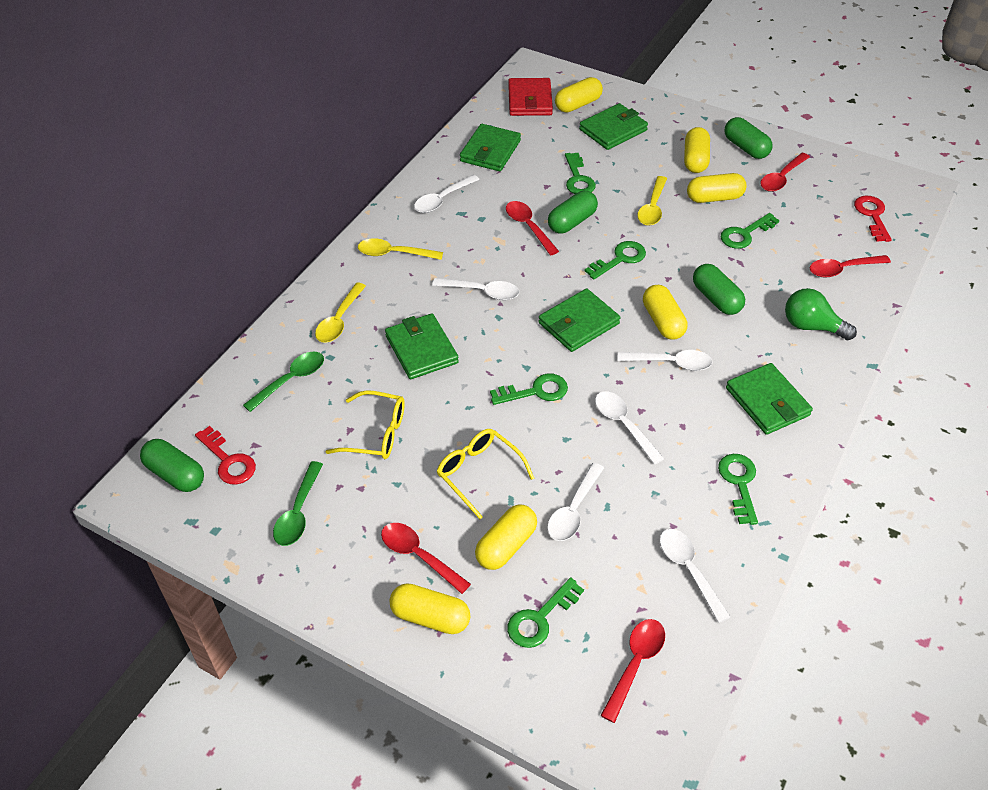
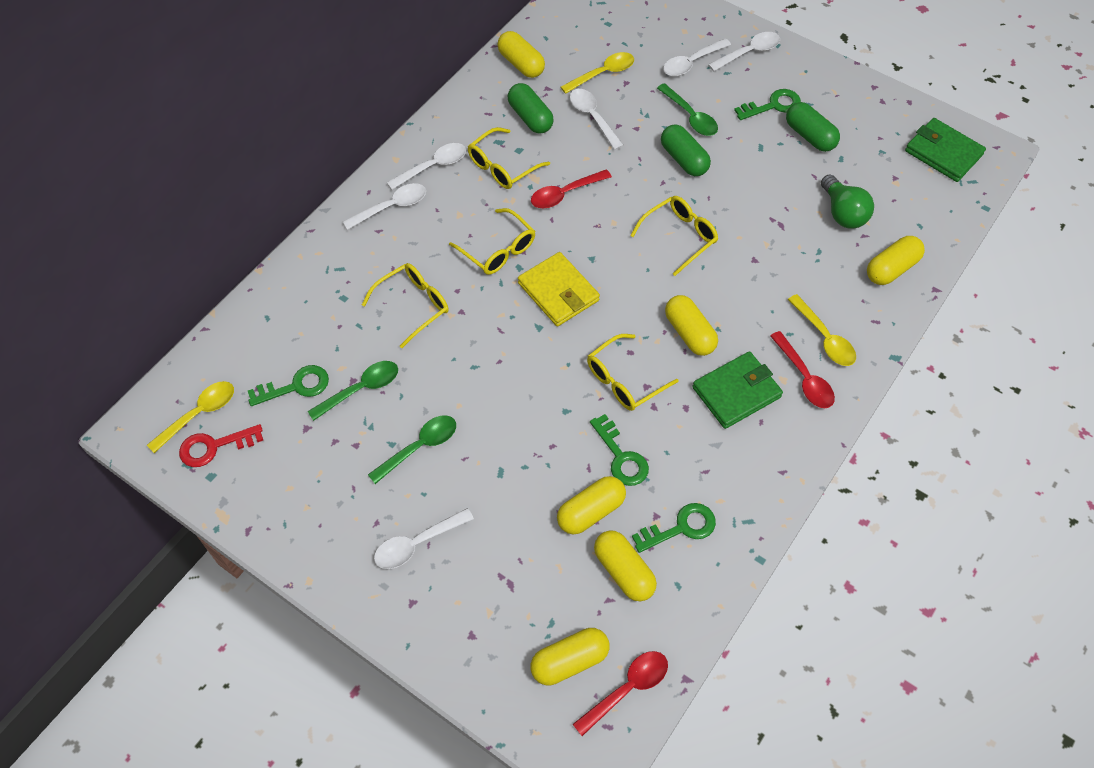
green capsule: [140,439,204,492] [548,191,598,234] [693,264,745,315] [724,117,772,159] = 4 -> [508,83,554,134] [661,125,711,176] [786,102,840,152] = 3
green key: [490,373,568,405] [507,577,584,648] [565,153,596,194] [585,241,646,279] [718,454,758,525] [721,213,780,249] = 6 -> [248,365,329,406] [590,414,649,486] [632,503,716,553] [734,89,801,120] = 4
green spoon: [243,351,324,412] [273,461,323,546] = 2 -> [307,361,398,421] [368,415,456,484] [657,83,718,136] = 3
green wallet: [385,313,459,379] [460,124,521,171] [539,288,620,352] [579,103,648,150] [726,363,813,435] = 5 -> [692,351,783,429] [905,118,986,182] = 2
red key: [195,426,256,485] [854,196,892,242] = 2 -> [179,424,263,467] = 1
red spoon: [381,523,471,594] [506,201,559,256] [600,619,665,723] [760,153,810,192] [810,255,891,278] = 5 -> [531,169,612,208] [573,651,668,736] [770,331,835,408] = 3
red wallet: [508,78,553,116] = 1 -> none = 0
yellow glasses: [326,390,405,459] [437,429,534,519] = 2 -> [362,263,449,348] [449,208,535,275] [468,127,550,189] [587,334,679,411] [630,196,718,276] = 5
yellow wallet: none = 0 -> [518,252,600,326] = 1

